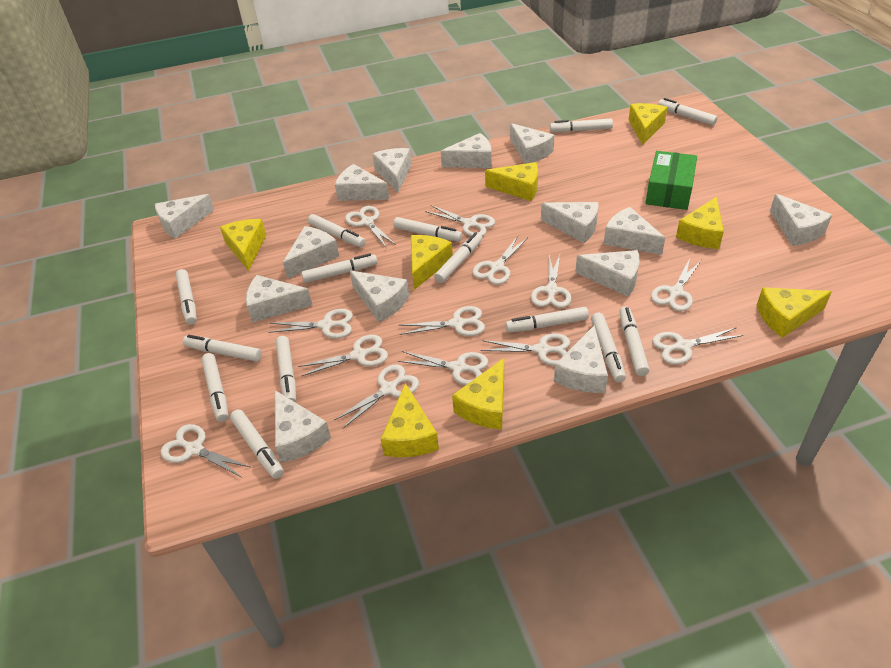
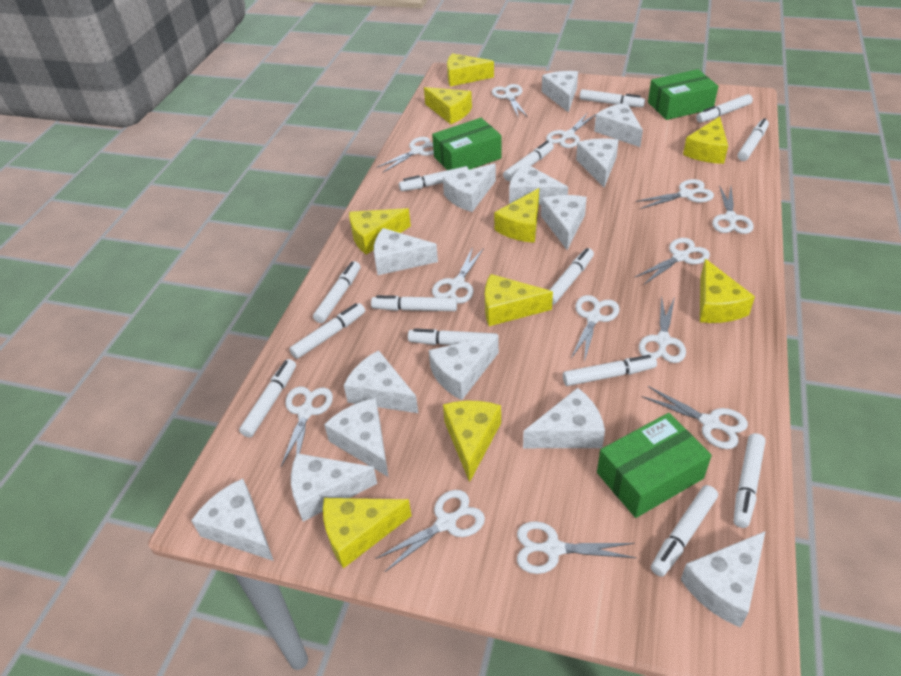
green box: [645,151,697,210] = 1 -> [432,118,502,170] [597,413,712,518] [648,69,718,120] = 3
yellow cheese: [220,219,266,271] [381,383,439,457] [411,235,453,290] [452,358,504,429] [485,162,538,201] [628,103,667,145] [676,197,724,249] [757,287,832,338] = 8 -> [323,498,412,568] [349,208,411,255] [424,87,472,124] [443,401,501,482] [447,53,494,86] [485,274,553,326] [494,188,539,243] [683,116,728,164] [700,259,755,323] = 9

